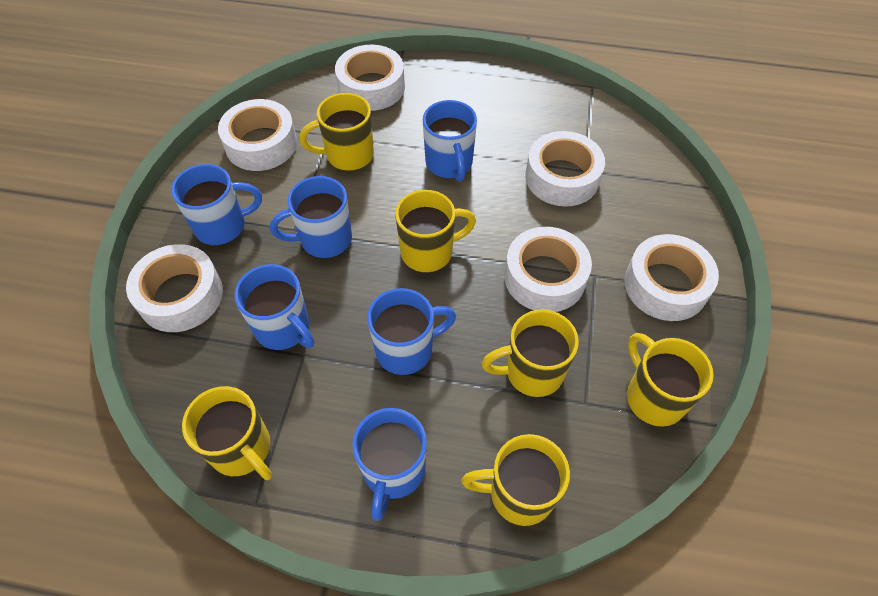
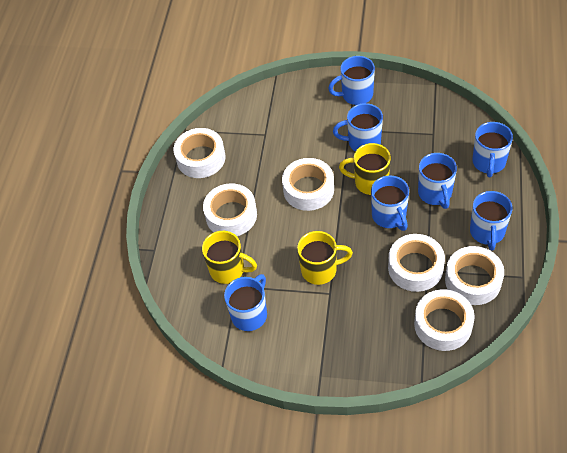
blue mug: [171,164,262,245] [234,264,314,350] [270,176,352,258] [352,408,427,521] [367,288,456,375] [423,100,477,181] = 6 -> [224,274,267,331] [328,56,375,105] [333,103,383,152] [371,176,409,231] [418,153,457,209] [470,191,512,250] [472,122,513,177] = 7
yellow mug: [182,386,272,480] [299,93,374,171] [395,190,476,272] [461,434,570,526] [482,309,579,397] [627,333,714,427] = 6 -> [202,231,257,284] [297,231,353,285] [339,143,391,195] = 3

